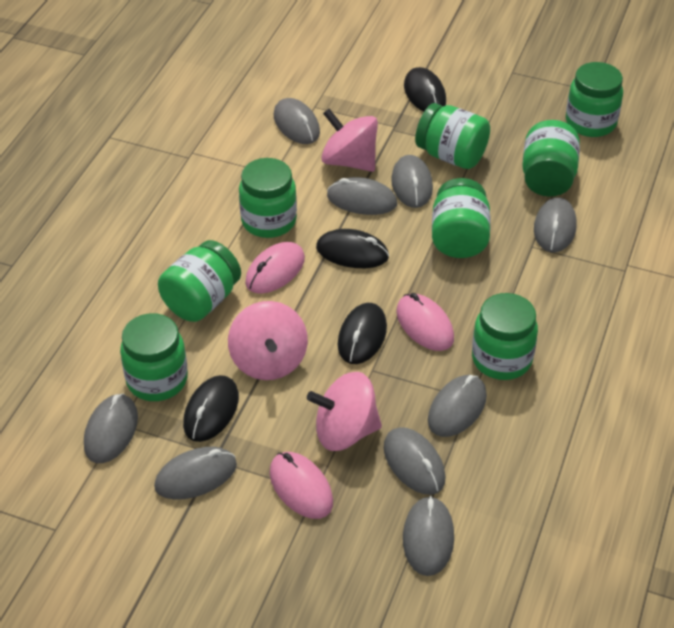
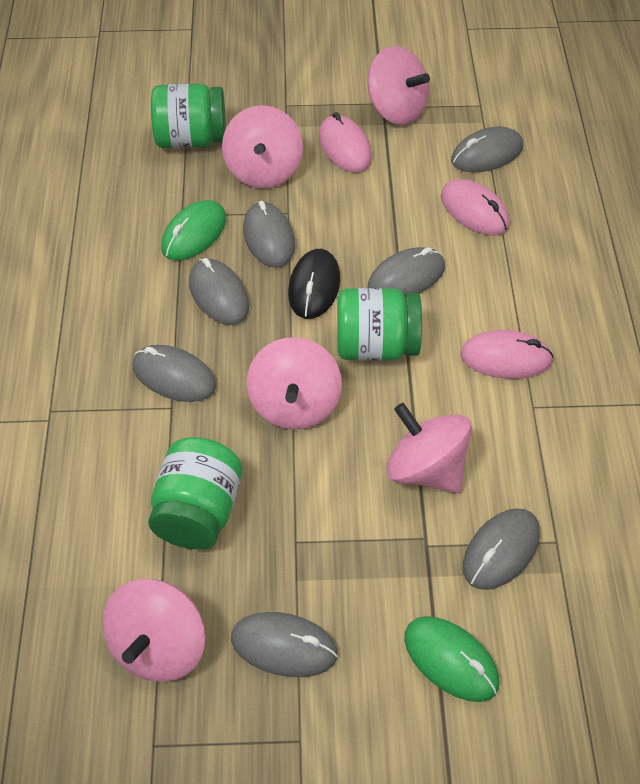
black mouse: [183,375,239,442] [316,229,389,268] [338,303,387,364] [404,67,446,111] = 4 -> [288,249,340,319] = 1
green jar: [120,313,188,401] [158,240,241,322] [239,158,297,238] [415,103,490,169] [432,178,490,258] [472,293,538,380] [522,120,580,197] [566,62,623,137] = 8 -> [148,437,242,549] [151,84,226,148] [337,288,422,360] = 3
green mouse: none = 0 -> [161,200,226,260] [404,616,499,702] = 2
grey mouse: [84,394,138,463] [154,447,237,500] [274,98,320,144] [327,177,397,215] [384,427,446,495] [391,155,433,208] [403,496,454,576] [428,375,487,437] [534,197,577,252] = 9 -> [133,345,216,402] [189,258,249,325] [231,612,338,677] [243,201,295,268] [368,247,445,296] [451,126,523,172] [463,508,540,590] = 7
pink spinning top: [228,301,308,380] [307,372,382,451] [321,109,378,172] = 3 -> [103,579,205,682] [222,105,303,188] [246,337,342,430] [367,46,430,125] [386,403,472,493] = 5

